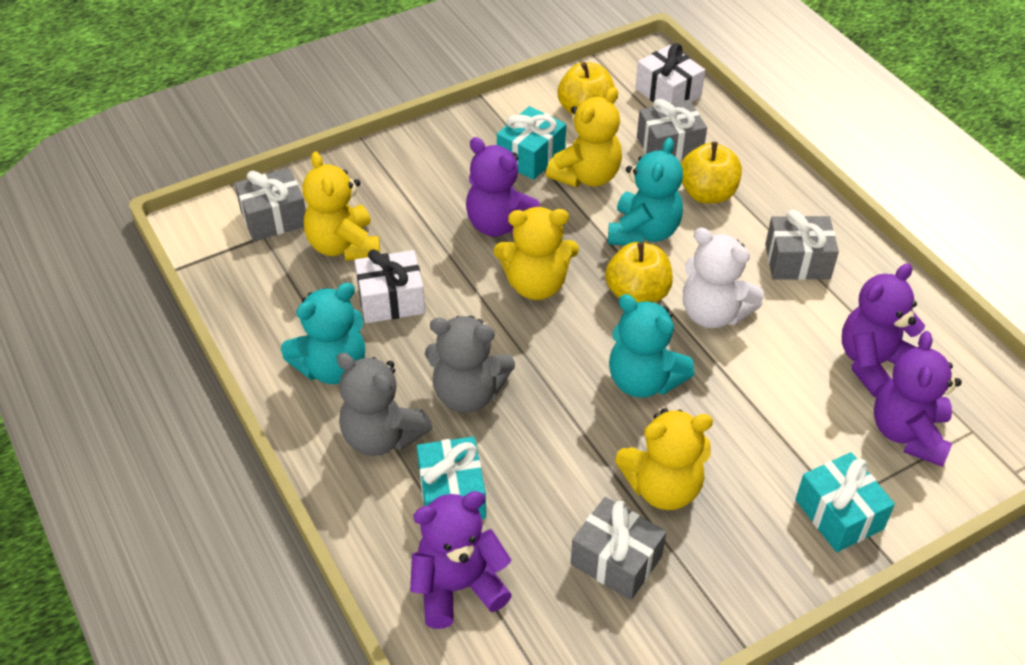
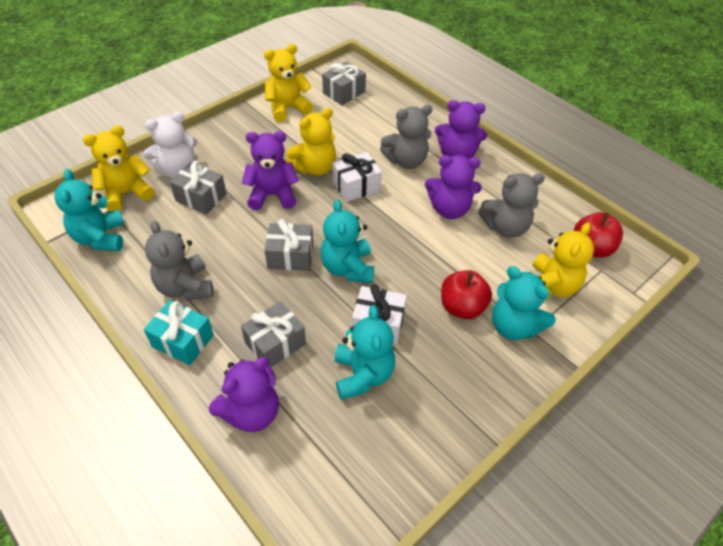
grey teddy bear: [337,353,433,456] [425,316,515,413] = 2 -> [145,221,213,300] [380,105,432,169] [478,173,545,238] = 3
red apple: none = 0 -> [441,270,492,319] [574,212,623,257] = 2
turquoise gift: [417,436,486,519] [497,106,566,180] [795,452,895,552] = 3 -> [144,300,214,365] = 1
turquoise teddy bear: [281,283,365,384] [608,138,683,246] [609,294,695,398] = 3 -> [55,169,124,251] [321,199,374,283] [335,305,395,400] [492,266,556,340] = 4
yellow apple: [558,62,615,114] [605,242,673,303] [681,142,742,204] = 3 -> none = 0

